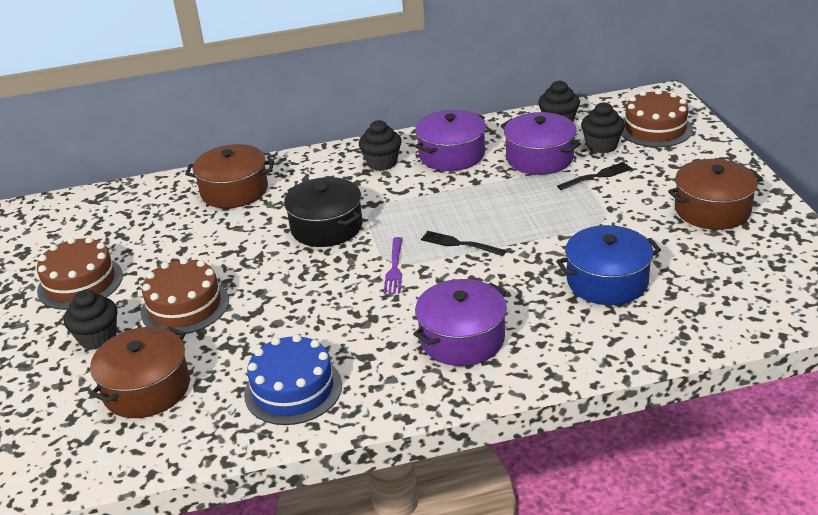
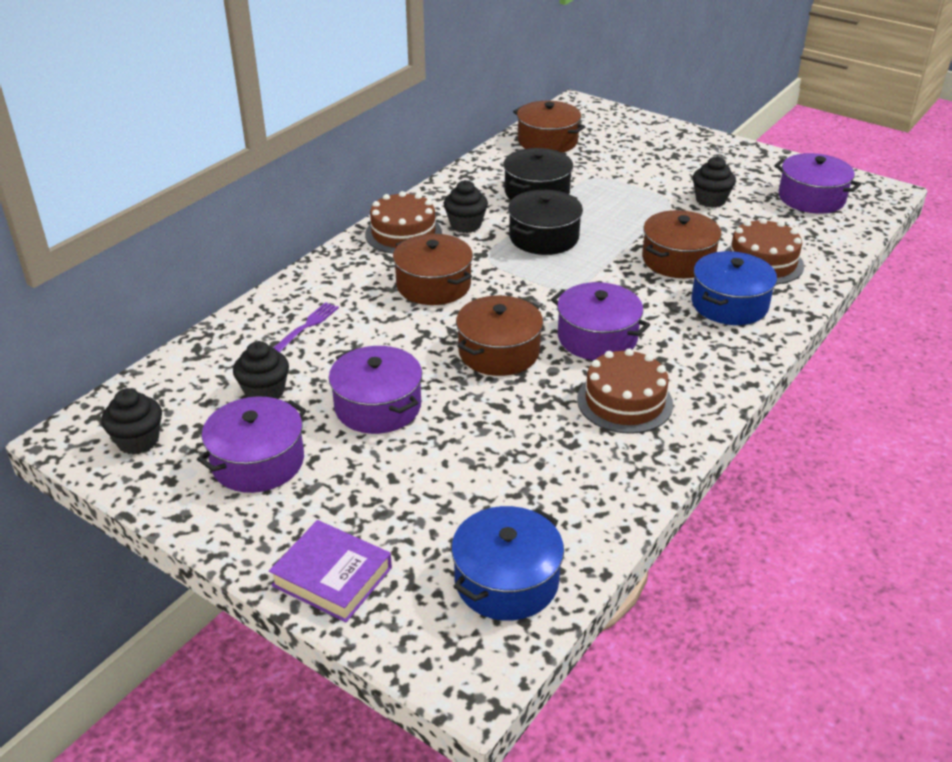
black fork: [421,231,506,256] [557,162,632,190] = 2 -> none = 0
black pot: [284,177,363,247] = 1 -> [503,148,573,200] [508,190,583,255] = 2
blue cake: [244,334,342,425] = 1 -> none = 0
blue pot: [556,225,661,305] = 1 -> [451,506,564,621] [691,251,777,325] = 2
brown pot: [90,326,190,418] [185,144,274,208] [668,159,763,230] = 3 -> [393,234,473,305] [456,295,543,376] [513,101,585,153] [642,210,722,278] = 4
purple book: none = 0 -> [269,520,392,622] = 1
purple pot: [413,279,507,366] [415,110,486,171] [501,112,581,175] = 3 -> [197,397,307,493] [329,346,422,434] [551,282,650,360] [774,153,861,214] = 4

